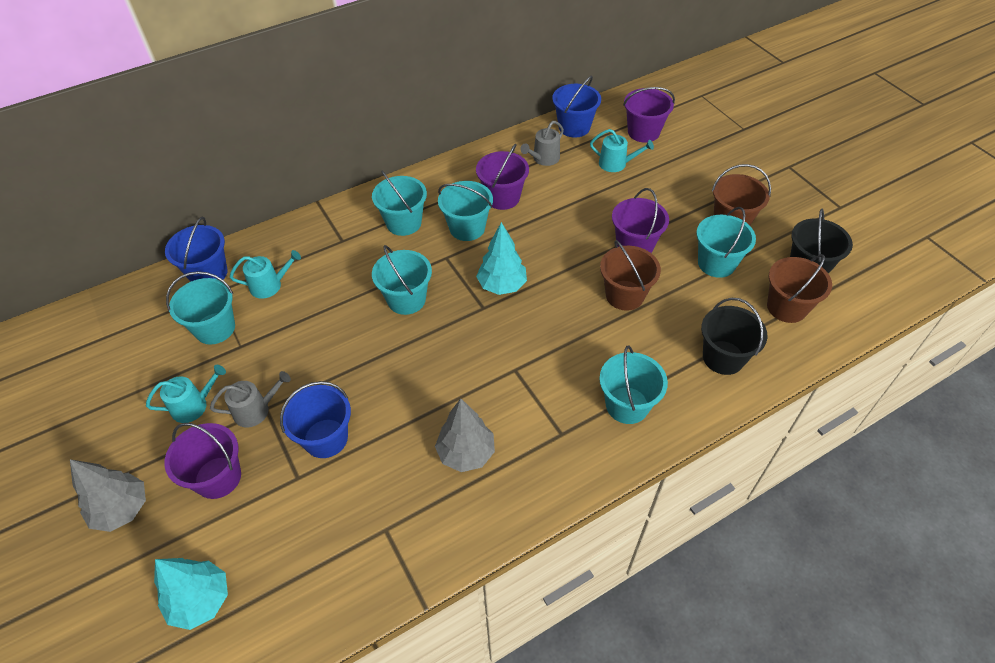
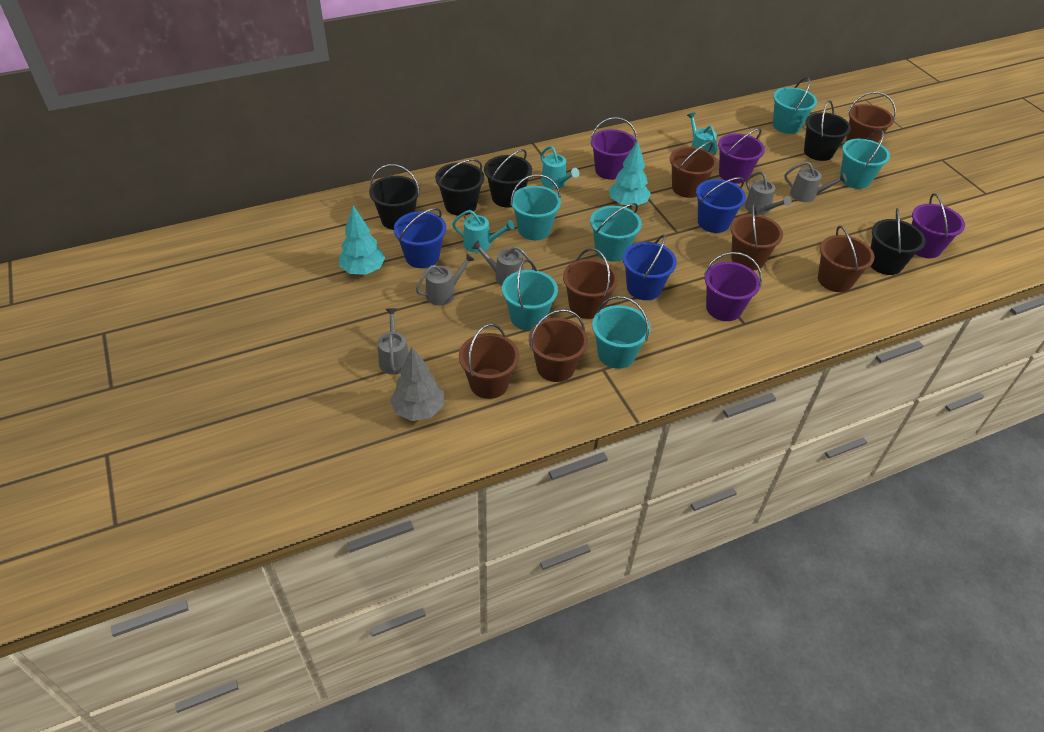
black bucket: [701,298,767,375] [790,209,853,274] = 2 -> [369,164,420,230] [435,159,484,216] [484,149,532,208] [804,100,851,161] [870,208,926,275] = 5
brown bucket: [600,240,661,311] [712,164,771,225] [767,254,832,323] = 3 -> [459,324,519,399] [529,309,588,382] [563,248,618,319] [670,141,717,198] [731,204,783,270] [818,226,875,292] [846,92,896,143] = 7
grey tree: [70,459,146,532] [435,398,495,472] = 2 -> [390,347,444,421] = 1
grey watering can: [210,371,291,427] [520,121,564,166] = 2 -> [378,308,409,375] [416,253,475,306] [472,240,534,285] [745,172,792,215] [784,162,847,202] = 5

